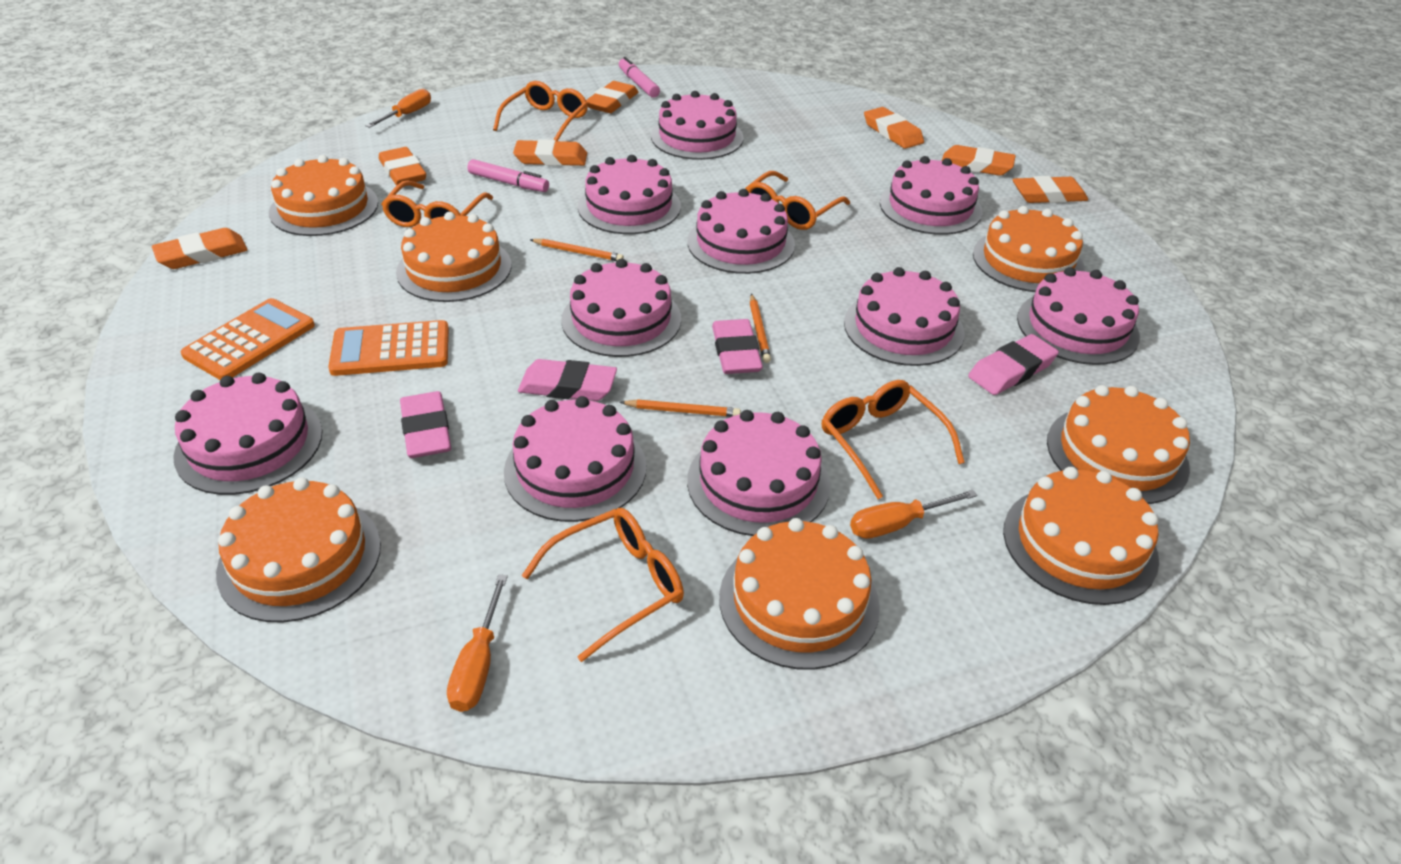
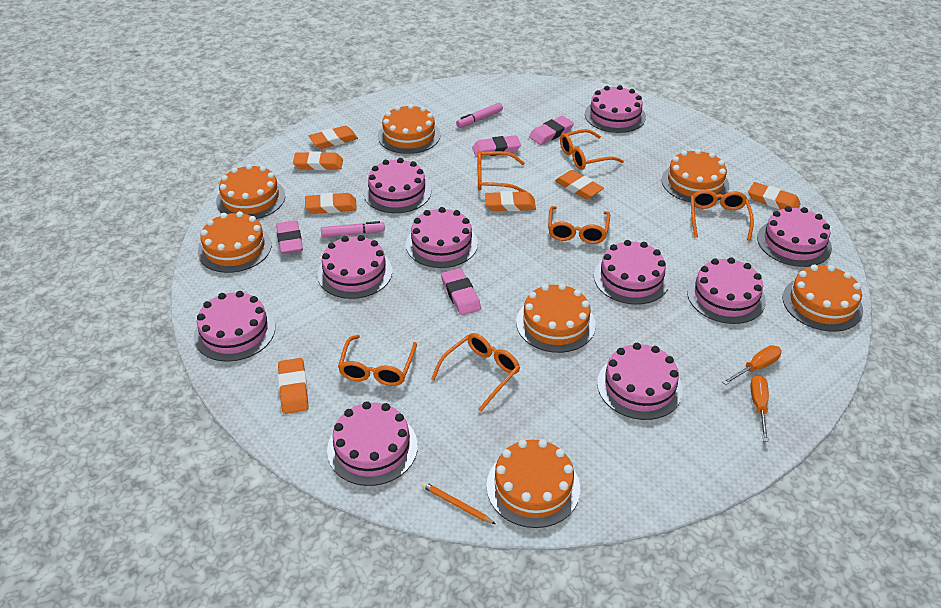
orange calculator: [181,298,315,380] [328,320,449,376] = 2 -> none = 0
orange glasses: [381,180,493,227] [493,81,588,141] [522,508,684,662] [745,171,850,230] [822,380,965,499] = 5 -> [338,335,417,386] [431,333,520,412] [477,151,527,192] [548,206,610,244] [560,129,624,170] [691,190,754,241] = 6
orange pencil: [530,239,624,261] [620,400,741,417] [750,294,771,363] = 3 -> [421,482,495,524] = 1
orange screwdriver: [366,89,431,128] [447,574,508,712] [850,490,977,539] = 3 -> [722,345,782,385] [750,375,769,442] = 2

